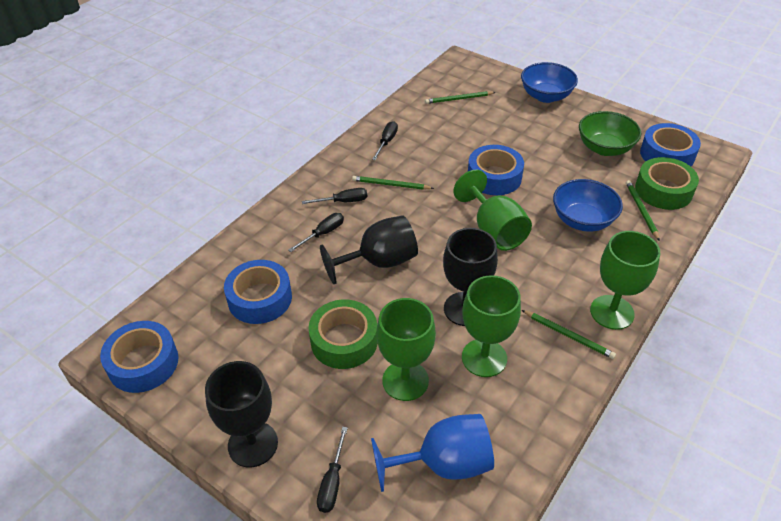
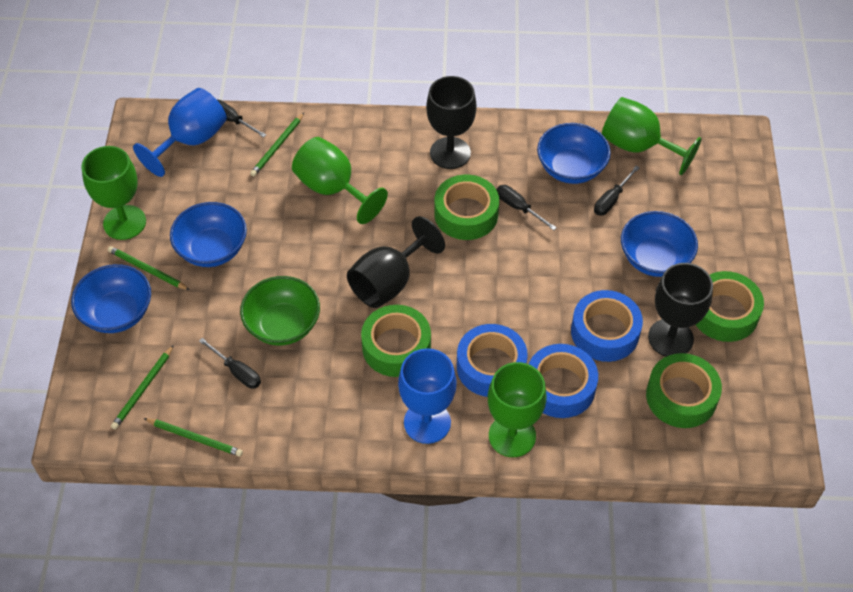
blue bowl: [521,62,578,103] [553,179,623,232] = 2 -> [71,264,151,333] [170,202,247,267] [537,123,611,184] [621,211,698,277] = 4
blue goblet: [371,414,494,492] = 1 -> [133,88,227,177] [398,348,457,444] = 2
blue tape: [100,321,178,393] [224,260,292,324] [468,145,524,195] [640,123,701,166] = 4 -> [457,324,528,397] [529,344,598,418] [571,290,643,362] = 3
green tape: [308,299,378,369] [635,157,699,210] = 2 -> [361,305,431,377] [434,175,499,240] [646,353,722,428] [696,271,764,342] = 4

